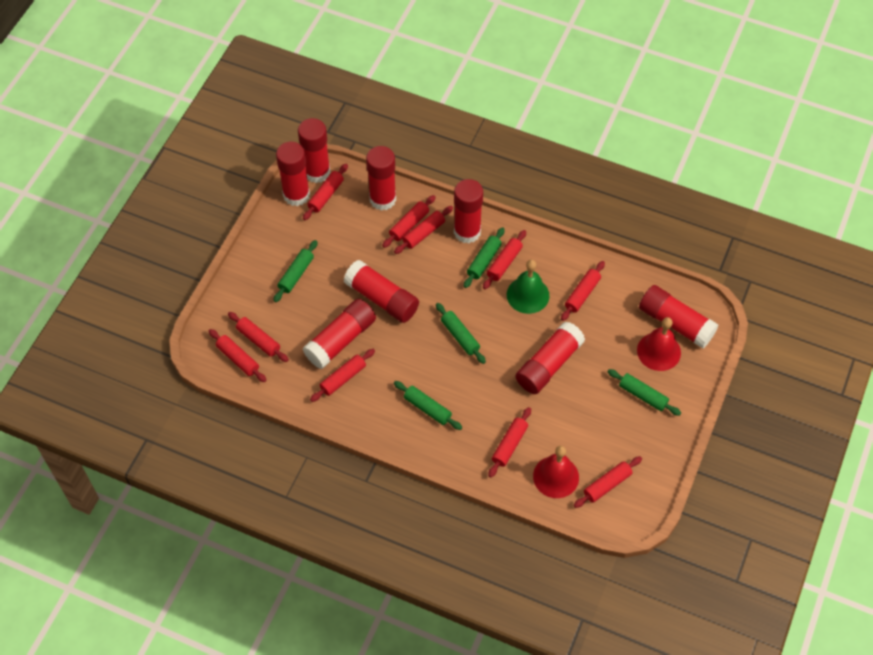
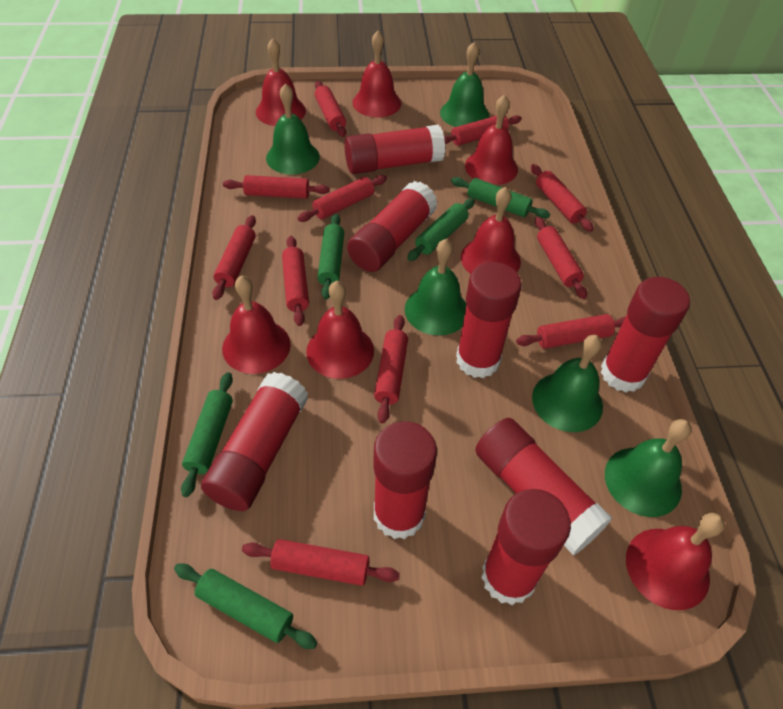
green bell: [507,260,549,314] = 1 -> [266,83,320,175] [405,239,467,336] [440,42,489,127] [532,335,603,432] [605,419,691,517] = 5
red bell: [533,446,579,498] [637,317,681,371] = 2 -> [222,275,291,374] [256,38,306,126] [306,281,374,379] [353,31,401,117] [461,187,521,274] [465,95,518,185] [626,513,725,610] = 7
red rolling pin: [209,329,267,382] [228,312,289,362] [303,164,348,220] [310,349,375,402] [382,195,436,248] [394,206,453,254] [483,230,526,289] [488,407,531,477] [561,261,605,321] [574,456,642,508] = 10 -> [212,215,256,300] [223,175,330,199] [242,539,400,586] [282,236,309,326] [297,175,387,222] [315,81,346,137] [374,315,408,424] [444,115,522,146] [516,314,625,349] [530,164,594,232] [535,217,587,299] = 11

